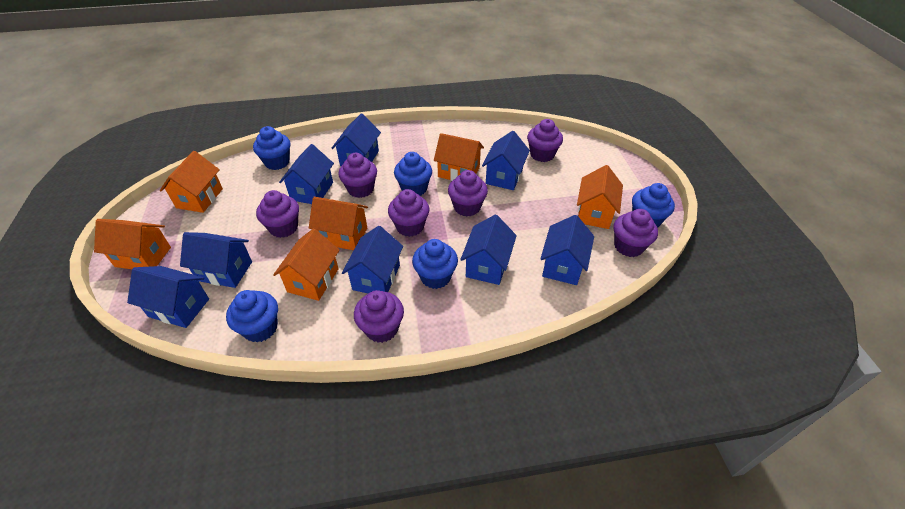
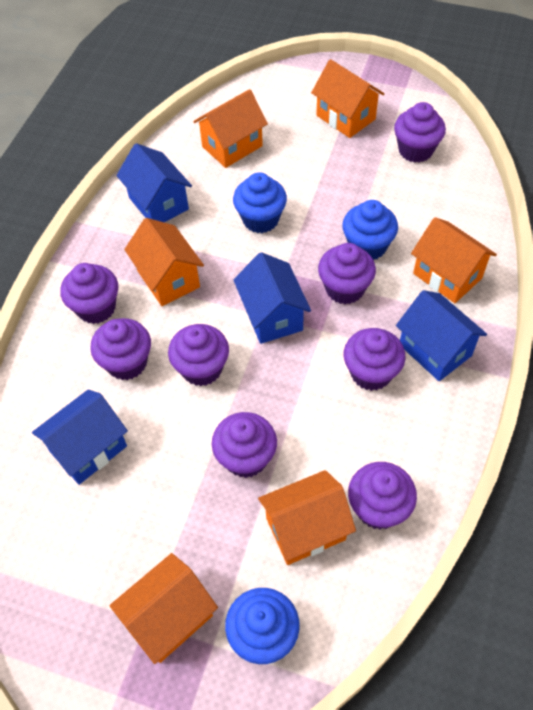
blue cupcake: [226,290,278,342] [253,126,290,170] [394,152,432,196] [412,239,458,289] [632,183,675,228] = 5 -> [225,588,300,664] [233,172,287,233] [342,200,398,260] = 3
blue house: [127,266,209,328] [180,232,252,288] [279,144,334,204] [332,114,381,166] [342,226,403,294] [460,215,517,285] [482,131,530,190] [540,215,594,285] = 8 -> [32,390,128,485] [116,143,192,222] [233,252,311,344] [396,290,487,381] = 4
purple cupcake: [256,190,299,238] [338,153,377,198] [354,290,404,343] [388,189,429,237] [448,170,488,216] [527,119,563,162] [613,209,658,257] = 7 -> [60,263,118,324] [90,318,151,380] [168,324,229,386] [212,412,277,478] [318,243,376,304] [344,328,406,391] [348,462,417,530] [394,102,446,163] = 8

